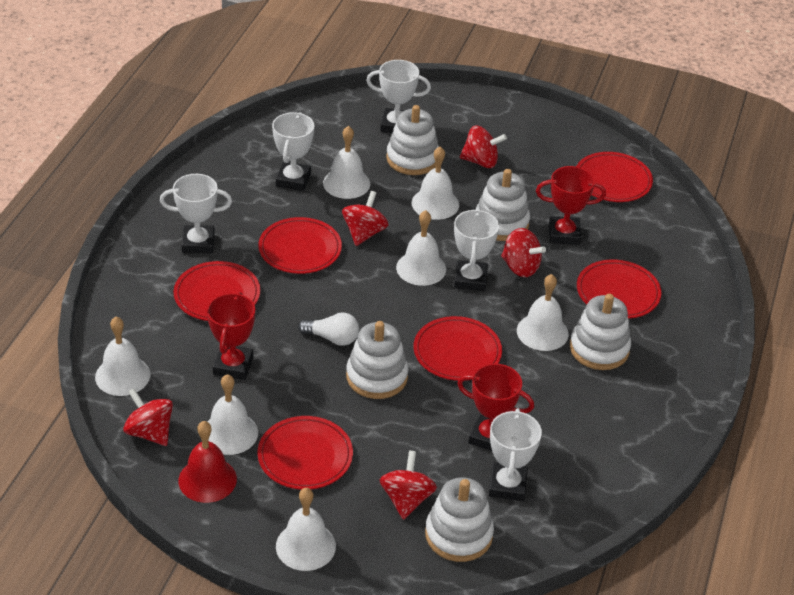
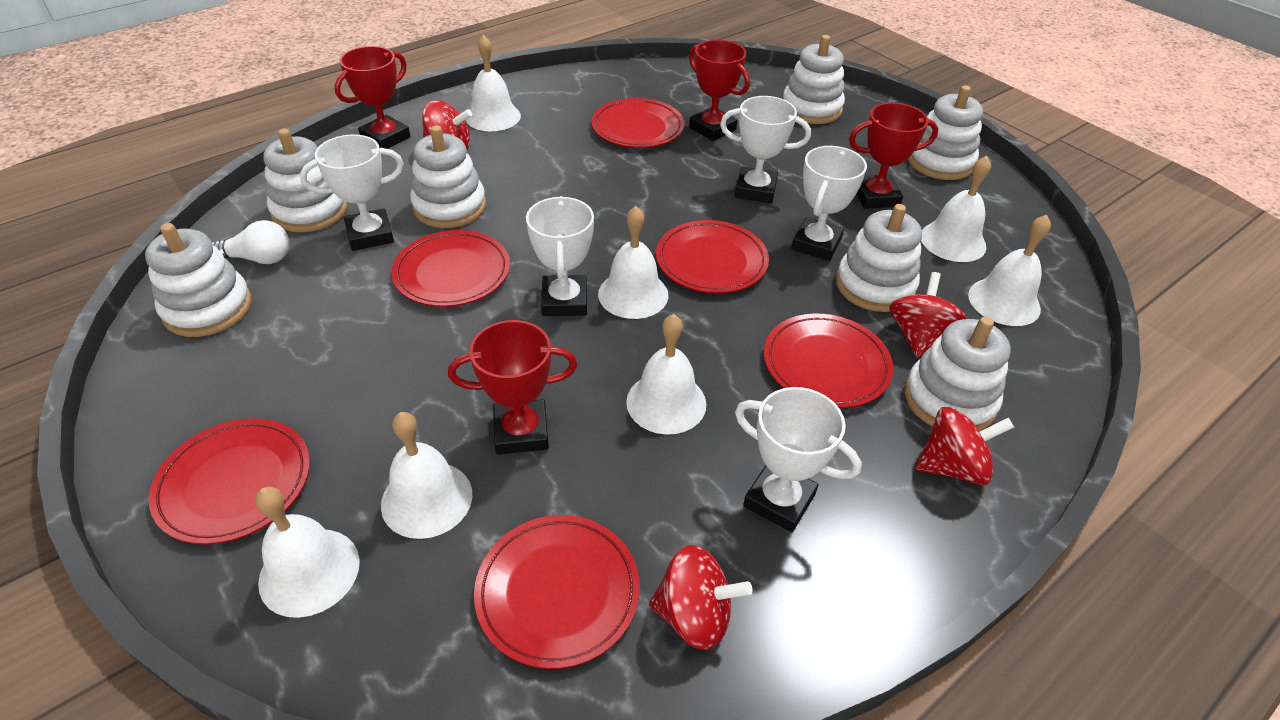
red bell: [178,421,237,503] = 1 -> none = 0
red spinning top: [123,388,173,446] [342,191,389,246] [380,451,437,520] [460,125,507,168] [501,228,546,277] = 5 -> [422,100,472,149] [649,545,752,650] [889,272,966,358] [916,407,1014,485] = 4
red trophy: [207,292,255,380] [457,363,534,451] [536,166,606,245] = 3 -> [334,46,411,149] [448,320,577,455] [689,40,750,141] [849,103,939,209] = 4
white stacking toy: [346,321,409,399] [386,105,439,175] [425,477,494,562] [475,169,530,241] [570,294,631,370] = 5 -> [145,223,252,337] [263,128,348,232] [410,125,486,228] [783,35,845,124] [836,204,922,312] [904,317,1011,431] [908,85,983,180] = 7

